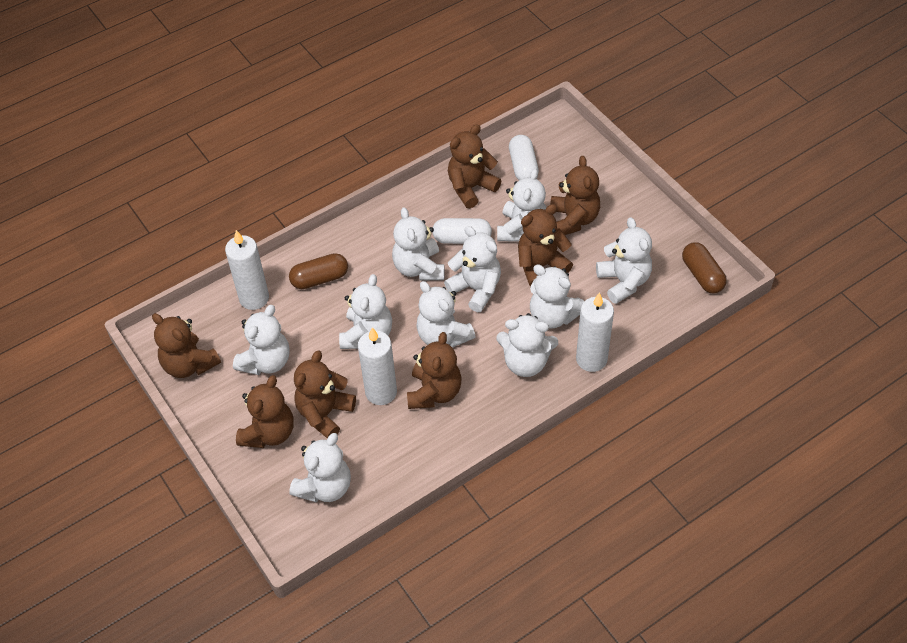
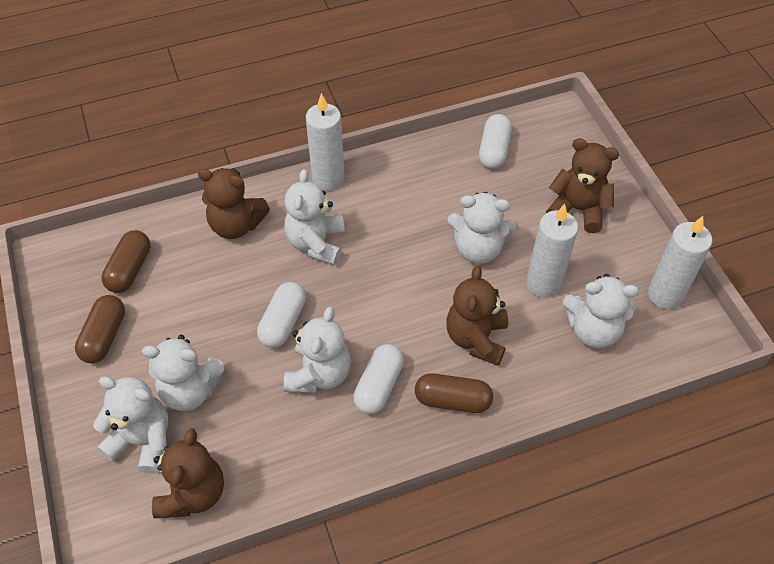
brown capsule: [289,253,348,289] [682,242,727,293] = 2 -> [75,295,125,363] [102,230,150,293] [415,373,493,413] = 3
brown teddy bear: [152,313,221,378] [236,375,294,448] [294,351,356,439] [407,332,462,409] [448,124,501,208] [518,204,573,287] [550,156,600,235] = 7 -> [152,428,224,518] [198,168,270,239] [446,266,508,366] [546,138,619,233] = 4
white capsule: [433,218,492,244] [509,135,539,180] = 2 -> [257,282,306,348] [353,344,404,414] [479,114,512,169] = 3
white teddy bear: [233,305,290,375] [289,433,351,502] [339,274,392,349] [392,207,444,281] [416,281,476,347] [444,226,501,312] [496,313,558,377] [497,168,547,241] [530,264,584,329] [596,217,652,304] = 10 -> [93,376,168,474] [142,335,226,411] [284,169,345,265] [284,307,351,393] [447,192,516,264] [563,274,639,349] = 6

